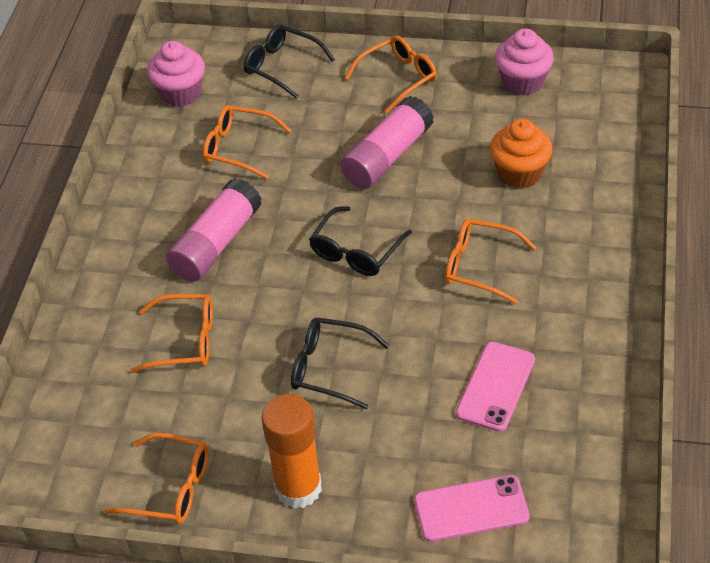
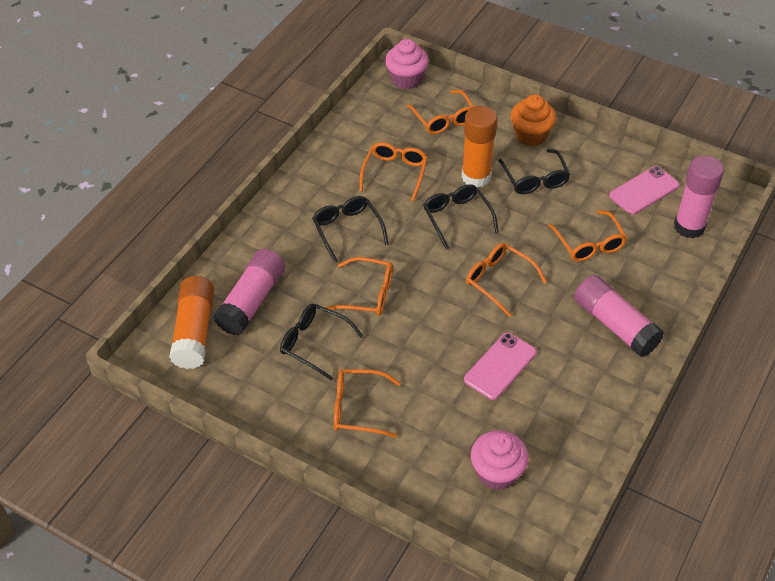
black glasses: [244,25,335,99] [291,318,389,409] [309,206,412,276] = 3 -> [280,304,363,381] [312,196,389,263] [423,184,499,250] [498,149,570,194] = 4
orange glasses: [104,433,209,524] [130,294,213,373] [203,105,292,179] [345,35,437,113] [445,219,537,304] = 5 -> [325,257,393,316] [334,369,401,438] [359,142,428,202] [406,90,474,134] [466,243,547,317] [548,210,627,262] = 6
orange glue stick: [261,394,322,509] = 1 -> [169,276,214,369] [461,106,498,187] = 2
pink glue stick: [166,178,262,282] [340,96,434,189] = 2 -> [213,249,285,335] [574,275,664,357] [674,155,724,238] = 3

